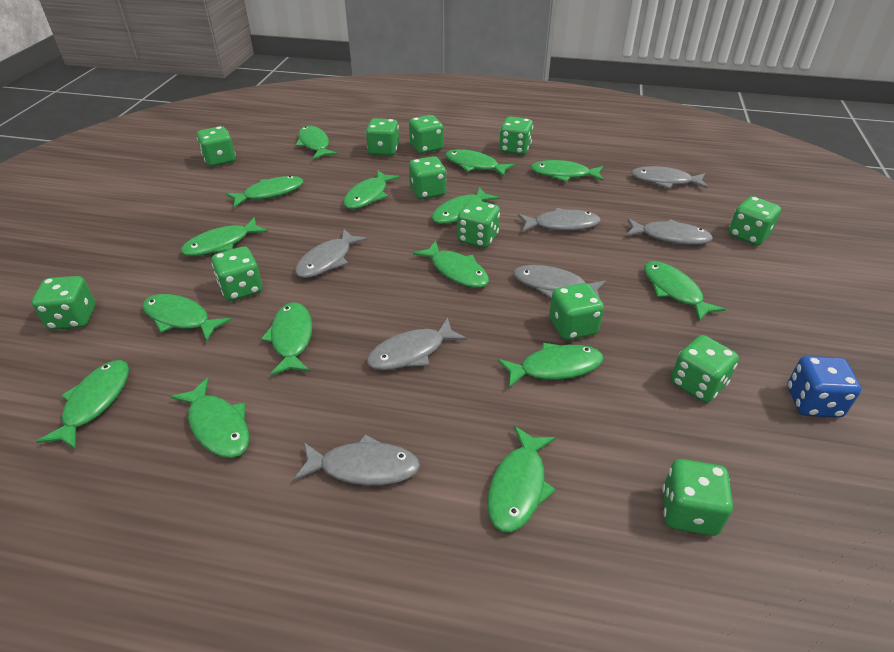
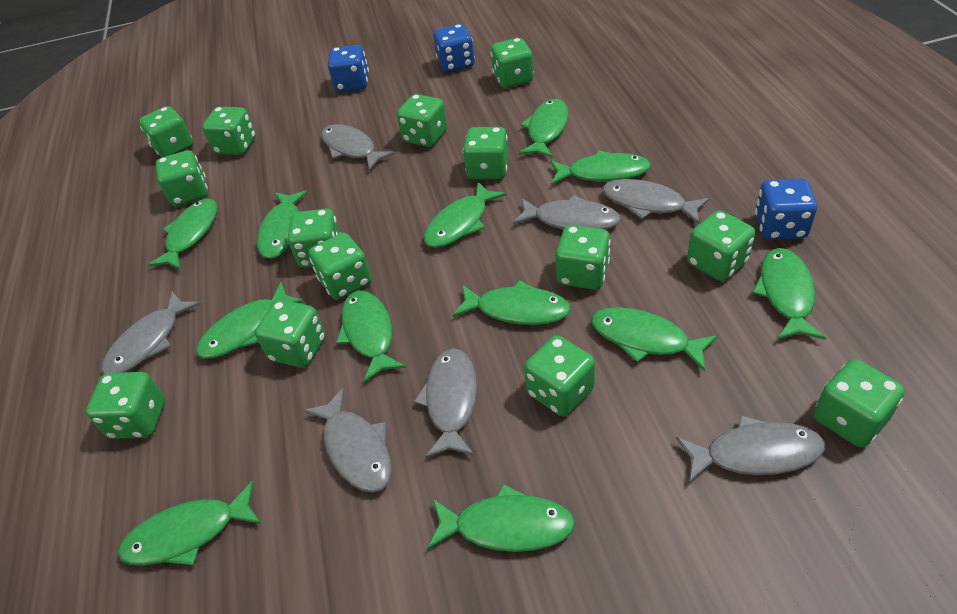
blue dice: [787,356,861,418] = 1 -> [328,45,369,92] [433,24,475,72] [755,178,817,240] = 3
green dice: [32,276,95,330] [197,126,236,167] [211,247,263,301] [366,118,399,156] [409,115,444,154] [409,156,446,199] [457,199,500,248] [499,116,533,155] [549,283,604,340] [662,459,733,536] [671,335,739,403] [729,196,781,246] = 12 -> [86,372,165,439] [139,106,193,158] [156,150,208,206] [202,107,256,155] [255,300,325,368] [287,208,340,268] [309,233,372,300] [397,94,447,147] [463,127,509,179] [491,38,534,88] [524,335,595,416] [555,225,610,290] [687,210,755,281] [814,359,905,447] = 14
green fish: [36,360,129,450] [143,294,232,341] [170,378,249,458] [181,217,268,256] [226,176,304,208] [261,302,312,375] [296,126,337,159] [343,170,400,209] [413,241,489,288] [432,187,500,224] [445,149,515,177] [487,426,556,532] [498,343,604,388] [531,160,604,182] [644,261,726,321] = 15 -> [118,481,261,566] [147,198,217,269] [196,282,304,359] [257,190,308,259] [336,290,406,383] [424,182,506,248] [428,484,576,552] [453,280,571,325] [519,99,569,158] [550,150,651,184] [591,307,718,371] [752,248,826,340] = 12

